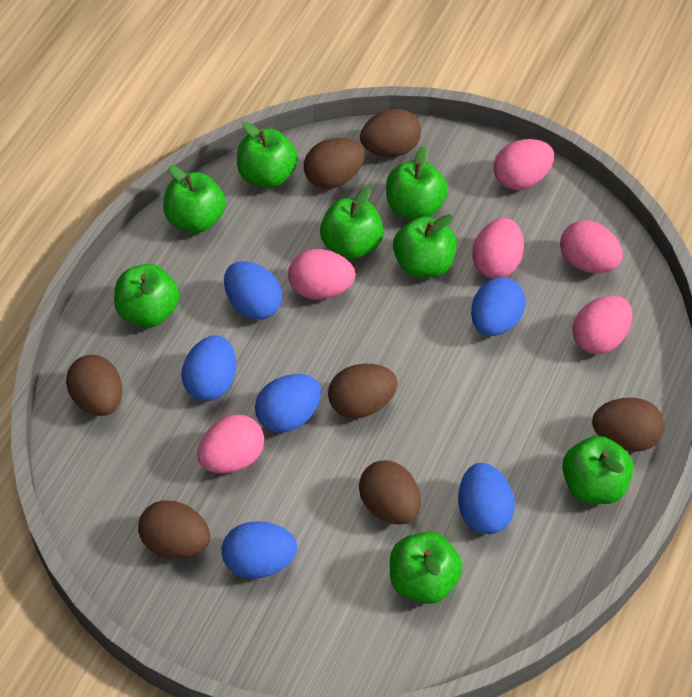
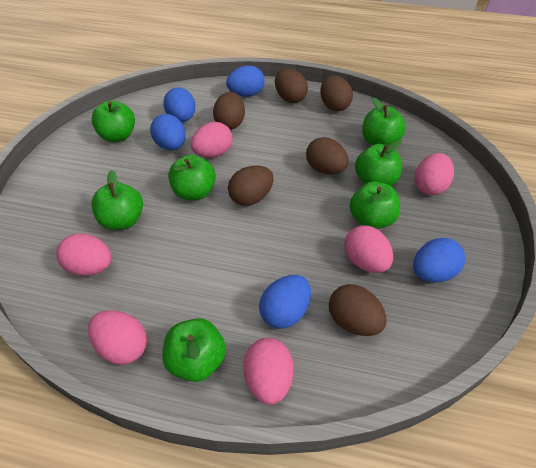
blue egg: [181,335,236,401] [222,521,297,579] [224,261,282,320] [255,374,321,433] [458,463,515,534] [471,277,526,336] = 6 -> [150,114,186,150] [163,88,195,122] [226,65,265,97] [259,275,311,329] [413,238,466,282] = 5
brown egg: [66,355,122,416] [138,500,210,558] [304,138,365,189] [328,364,397,419] [359,460,421,524] [360,109,421,157] [592,398,665,452] = 7 -> [213,92,245,129] [228,165,274,206] [275,69,308,103] [306,137,349,175] [320,76,353,111] [329,284,387,336] = 6
green apple: [114,264,179,327] [163,165,226,233] [237,122,298,188] [320,187,384,259] [386,146,448,220] [390,532,463,604] [393,214,457,278] [562,436,634,504] = 8 -> [91,100,135,142] [91,170,143,230] [162,318,226,382] [168,155,216,200] [350,181,400,229] [355,140,402,186] [362,98,406,145] = 7

